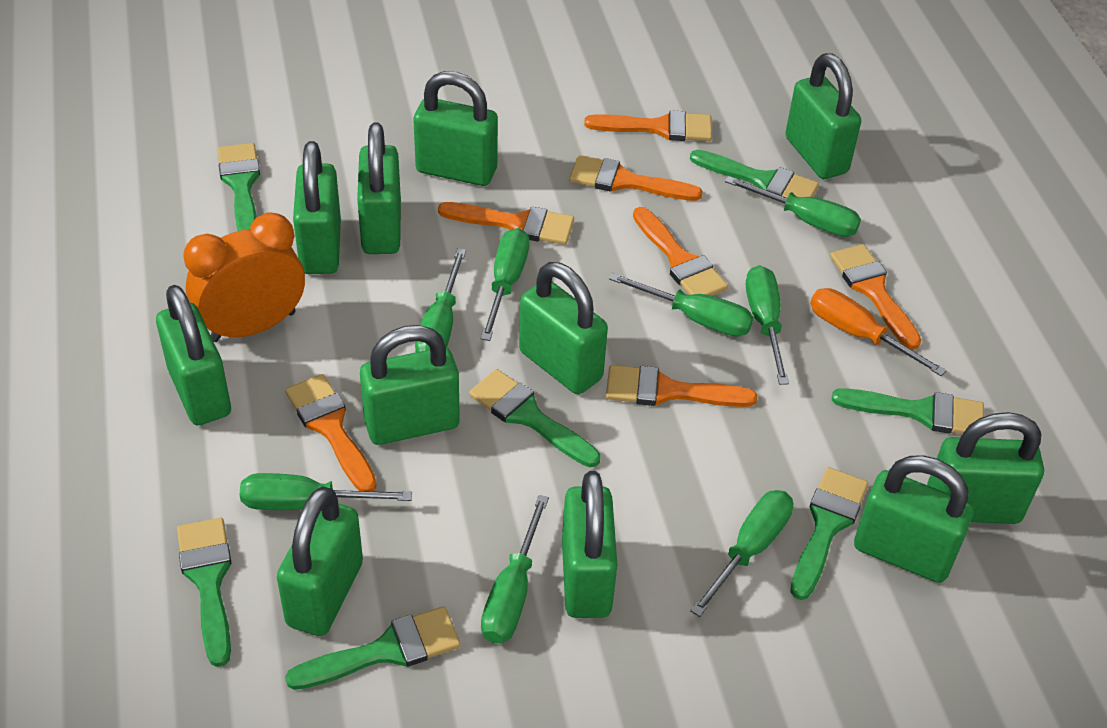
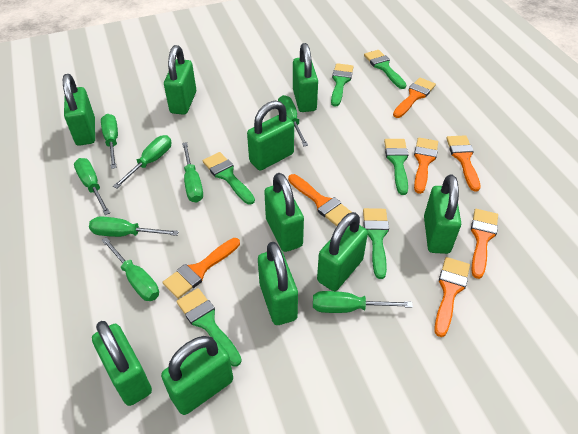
green brush: [177,518,231,667] [218,143,260,231] [285,606,461,690] [469,369,600,467] [690,150,819,198] [791,467,868,600] [832,388,984,434] = 7 -> [176,288,242,367] [203,152,255,205] [331,63,354,107] [363,208,389,279] [364,50,406,89] [384,139,409,195] = 6
green padlock: [156,285,231,425] [277,486,363,636] [293,141,341,274] [357,123,401,254] [360,325,460,445] [414,71,498,186] [519,262,608,394] [562,471,617,618] [785,53,861,179] [854,455,974,583] [927,412,1044,524] = 11 -> [63,74,95,146] [92,321,152,406] [161,336,233,415] [164,45,196,115] [247,101,294,170] [258,242,298,325] [264,173,304,252] [293,43,318,112] [317,212,368,291] [424,174,461,254] = 10
orange clock: [183,213,305,342] = 1 -> none = 0
orange screwdriver: [810,288,947,376] = 1 -> none = 0

